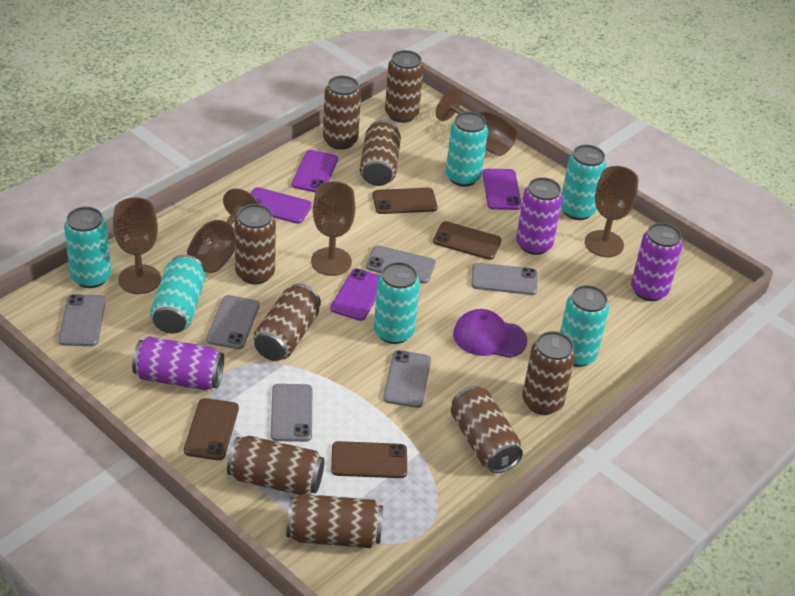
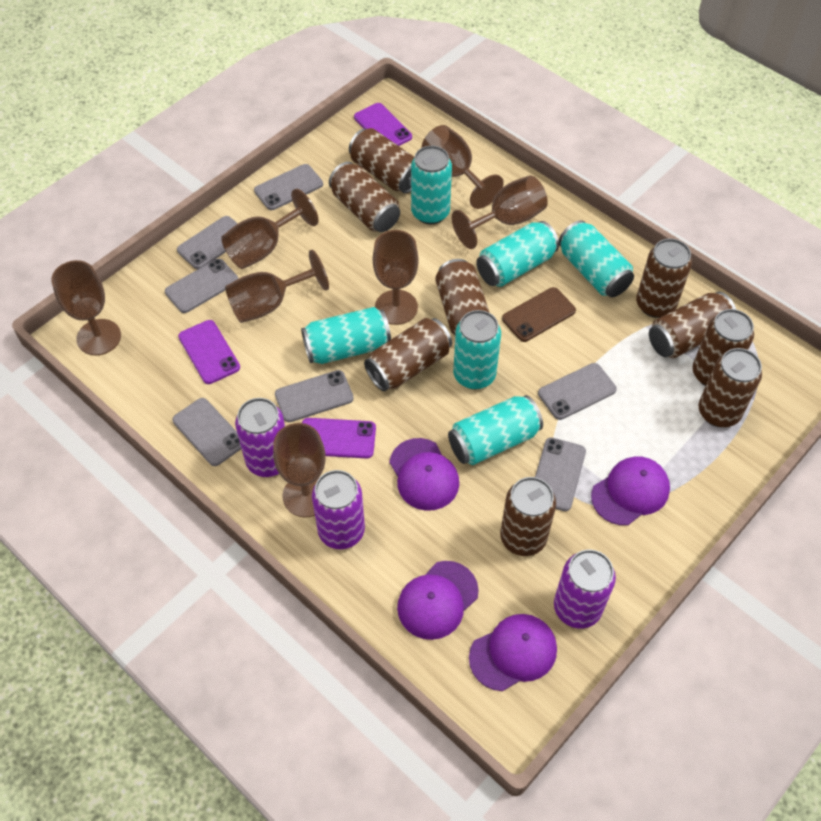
brown goblet: [113,197,161,294] [187,188,259,273] [311,181,355,276] [436,88,517,156] [585,166,638,257] = 5 -> [51,260,121,355] [221,189,319,269] [225,250,329,323] [273,423,325,517] [373,230,419,325] [422,125,504,209] [452,175,548,249] = 7
brown phone: [184,398,239,460] [331,441,407,478] [373,188,437,214] [433,221,502,260] = 4 -> [502,287,576,342] = 1
grey phone: [58,294,106,346] [206,295,260,349] [271,384,312,442] [366,245,436,284] [383,350,431,408] [471,263,537,295] = 6 -> [165,259,238,313] [172,398,241,466] [177,216,238,269] [254,164,323,210] [275,370,354,422] [535,437,586,511] [538,363,617,420] = 7
purple cap: [453,309,527,358] = 1 -> [389,438,459,511] [397,561,479,640] [469,614,557,691] [591,456,670,525] = 4
purple phone: [250,187,312,224] [292,150,338,193] [330,268,379,321] [483,169,522,210] = 4 -> [178,320,240,384] [302,418,376,459] [354,103,412,146] = 3

